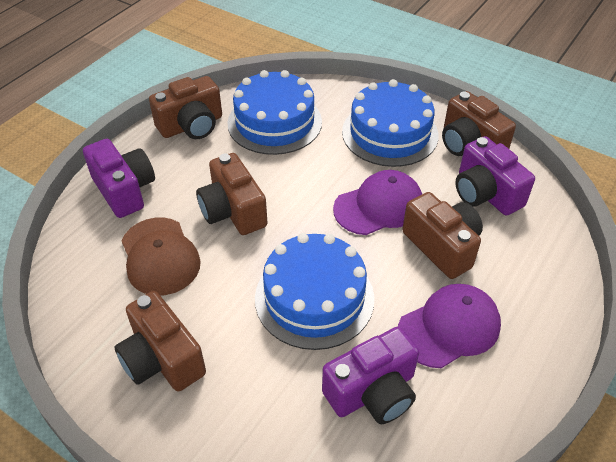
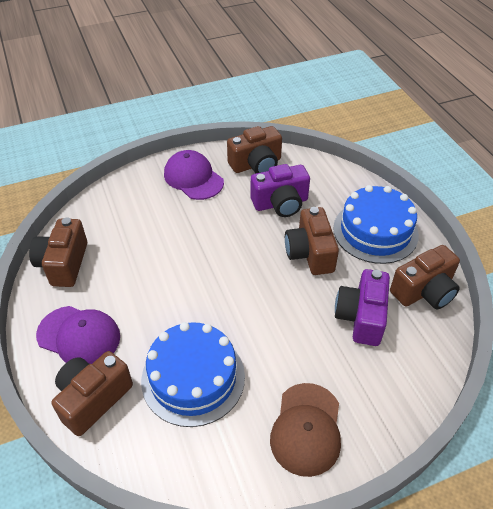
blue cake: [227,70,322,155] [255,233,374,350] [342,79,438,167] = 3 -> [141,322,245,427] [333,185,419,264] = 2
purple camera: [83,139,155,218] [322,327,419,424] [455,136,535,216] = 3 -> [251,164,310,217] [335,269,390,346] = 2

